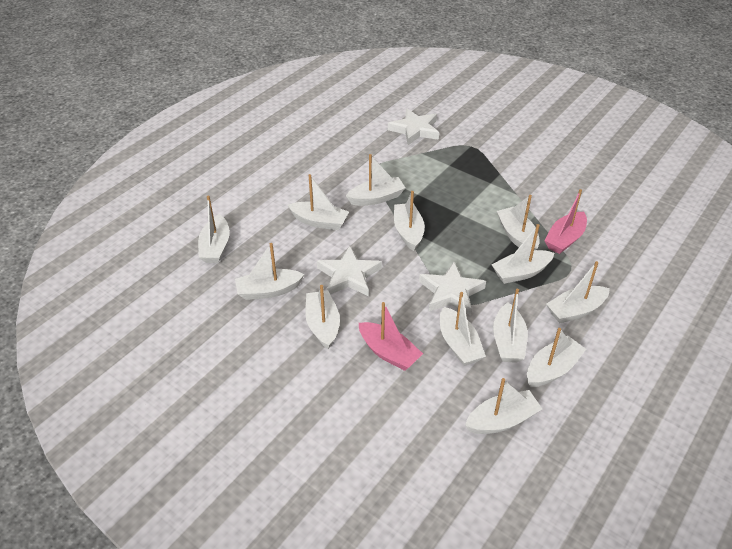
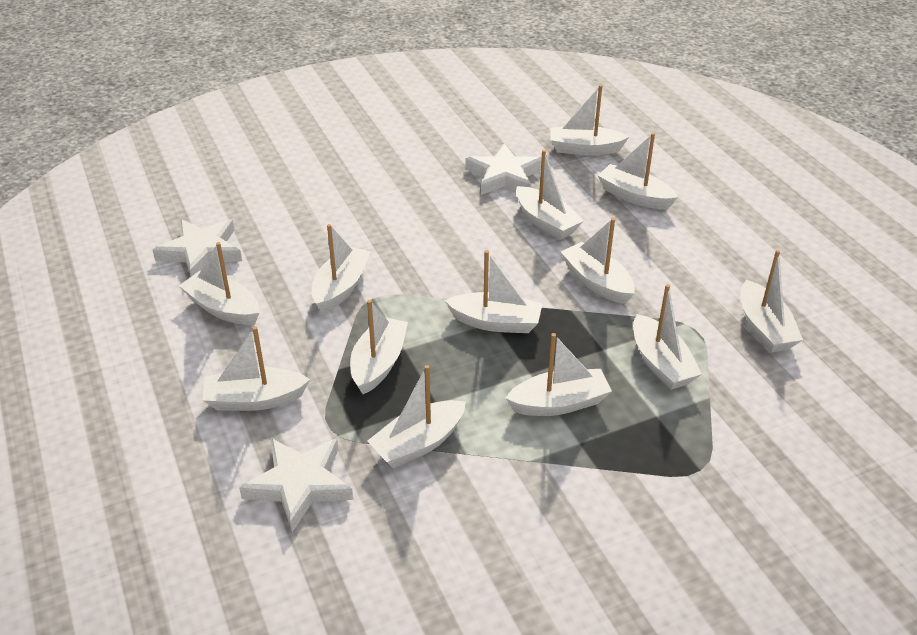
pink boat: [359,302,423,371] [544,189,587,254] = 2 -> none = 0

